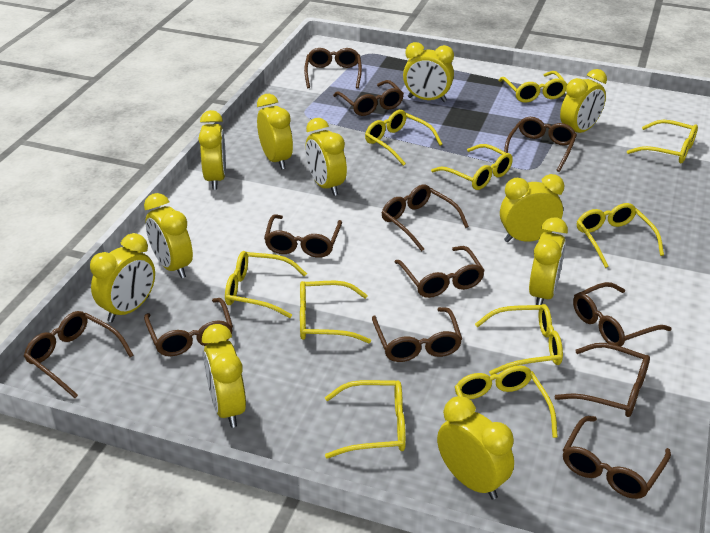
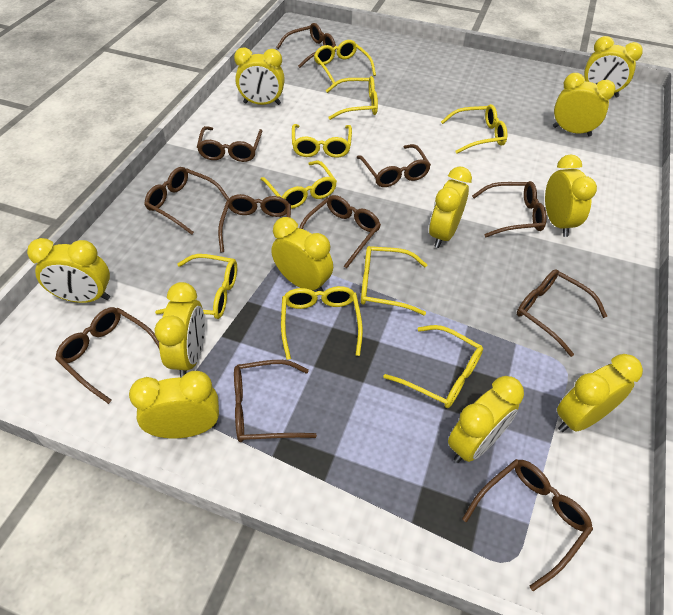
brown glasses: [24,311,134,398] [144,298,233,356] [264,214,342,258] [304,48,362,88] [333,80,404,116] [372,307,462,362] [382,184,469,251] [395,246,485,298] [504,117,577,172] [554,343,650,417] [563,416,671,499] [573,282,672,347] = 12 -> [55,307,159,404] [144,167,229,235] [197,126,262,162] [218,194,291,252] [234,360,317,442] [276,23,336,68] [299,195,381,269] [356,144,431,187] [462,459,593,591] [472,181,547,237] [517,269,607,357] = 11
yellow glasses: [225,251,307,318] [300,281,371,343] [325,380,406,459] [365,110,442,166] [431,144,513,190] [455,365,558,438] [475,304,563,375] [499,71,568,103] [577,203,664,268] [627,120,698,164] = 10 -> [155,254,237,319] [261,160,337,209] [281,286,363,360] [292,124,352,158] [314,40,376,87] [325,76,378,120] [361,246,427,315] [383,325,483,408] [441,104,507,154] = 9

